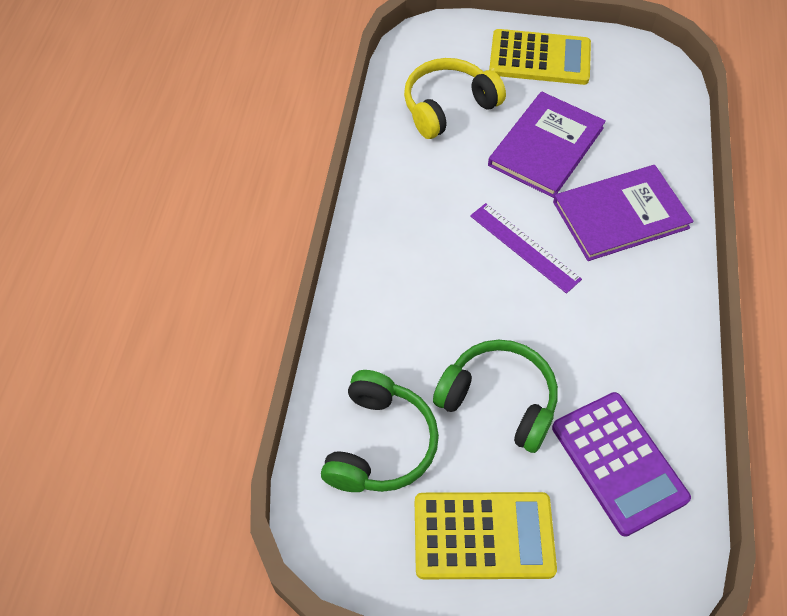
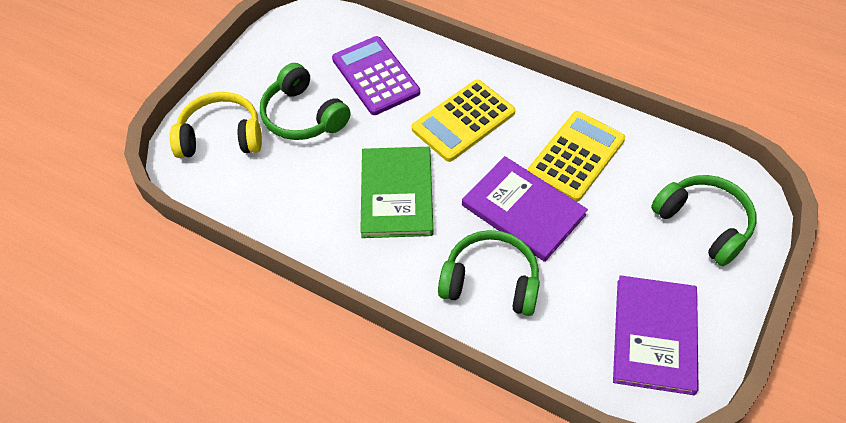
green book: none = 0 -> [360,147,433,238] = 1
green headphones: [321,370,439,492] [433,339,558,453] = 2 -> [260,63,351,140] [438,230,540,316] [651,175,756,266] = 3
purple ruler: [470,203,582,294] = 1 -> none = 0

